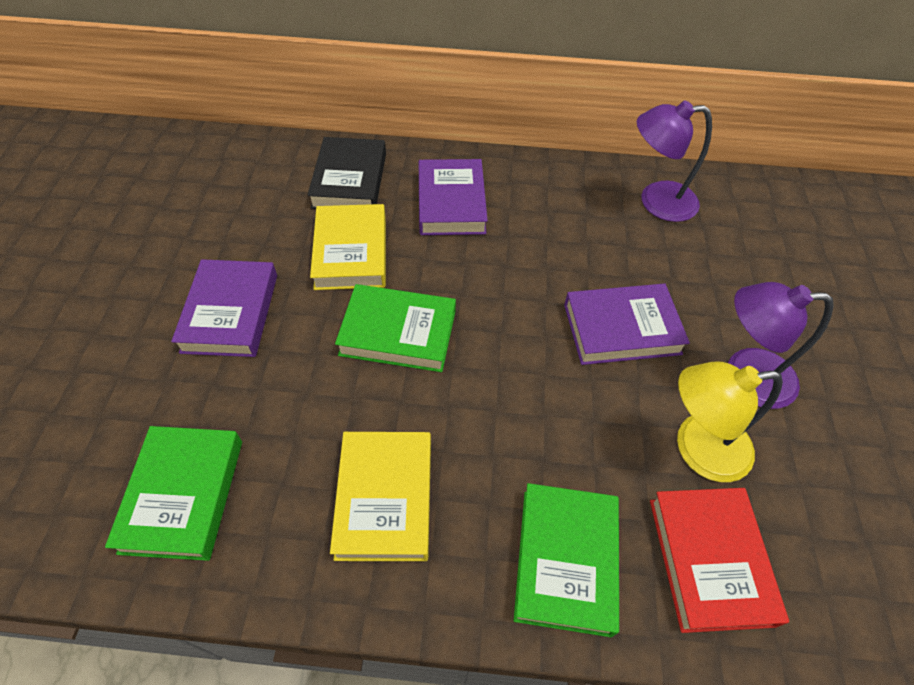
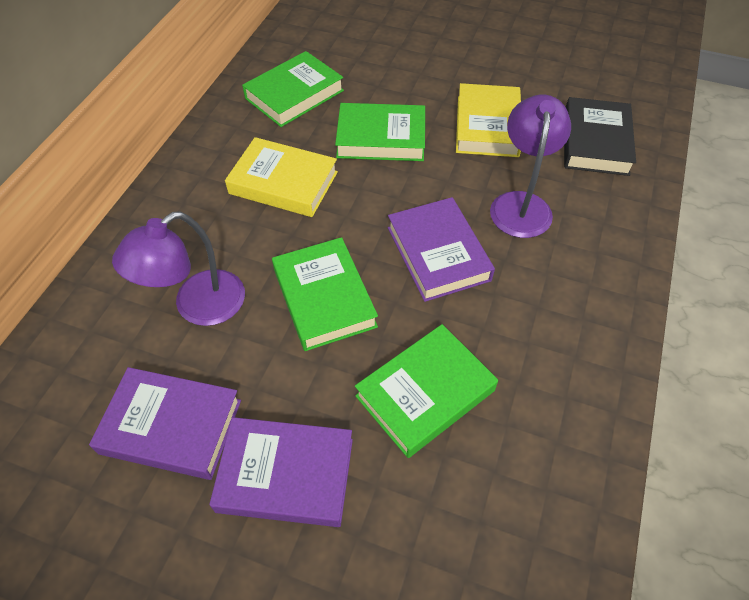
green book: [105,426,242,561] [335,284,456,372] [514,483,619,637] = 3 -> [242,51,344,127] [272,237,378,351] [335,103,425,161] [355,324,498,458] = 4
red book: [650,488,789,633] = 1 -> none = 0
yellow lamp: [677,362,783,482] = 1 -> none = 0

